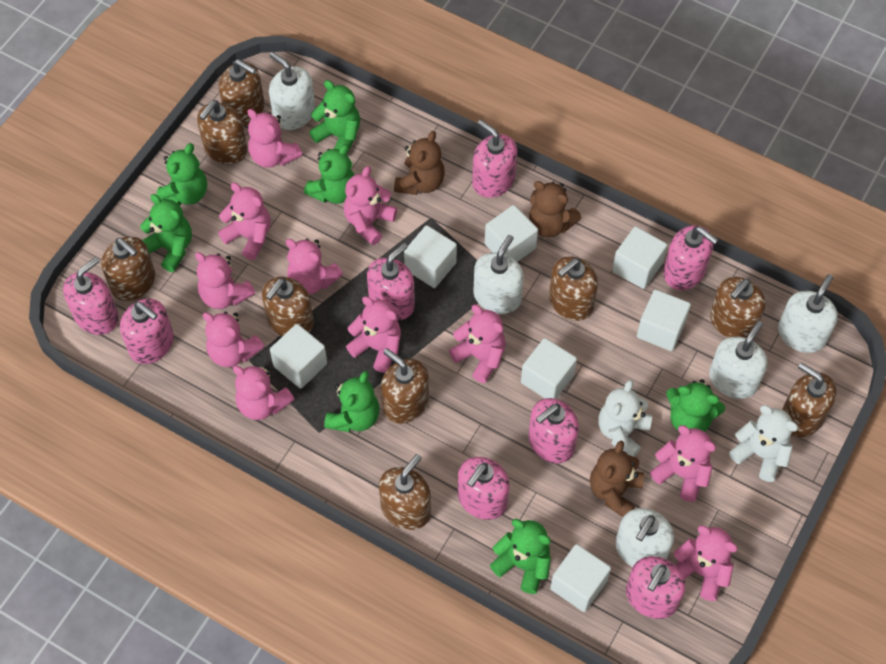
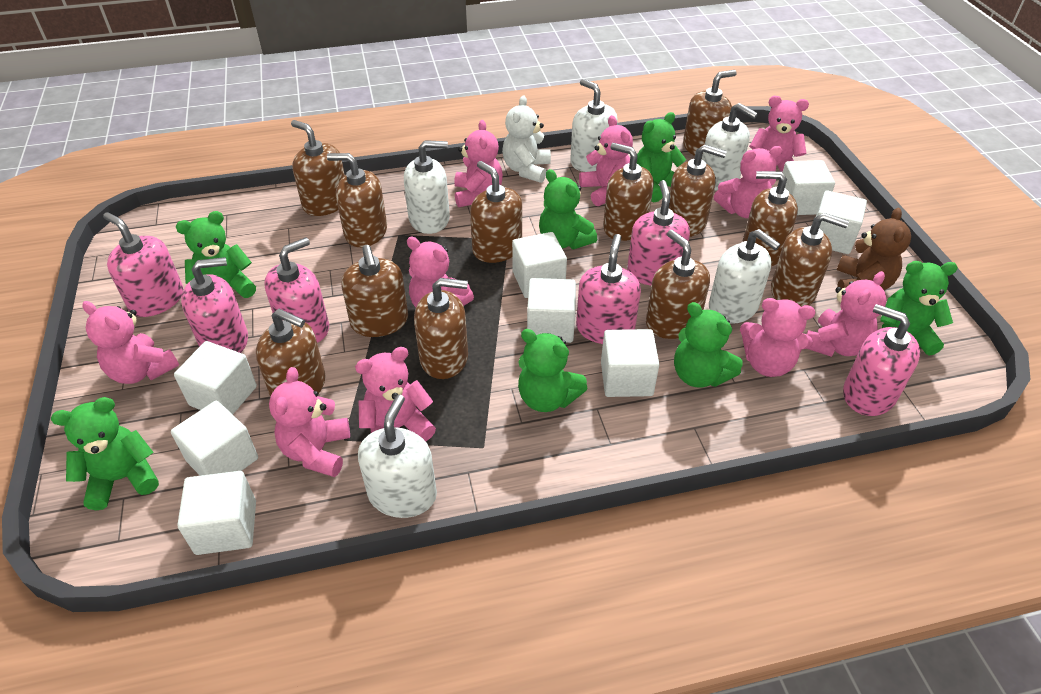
brown soap dispenser: [101,237,156,301] [197,100,247,164] [219,59,265,126] [262,277,314,336] [379,454,431,530] [381,348,429,424] [549,256,598,321] [710,277,765,338] [782,362,837,437] = 9 -> [256,309,325,397] [291,120,345,216] [327,153,387,247] [341,245,408,337] [414,278,468,379] [470,161,522,263] [603,143,654,241] [646,230,710,339] [669,144,727,237] [683,70,737,156] [742,171,798,266] [771,213,849,307] = 12
brown teddy bear: [394,131,445,195] [529,181,581,237] [590,441,644,517] = 3 -> [837,208,911,290] = 1
pink soap dispenser: [63,257,119,335] [120,299,174,364] [367,243,415,321] [458,457,510,520] [472,120,517,198] [528,398,579,463] [626,556,686,619] [663,225,718,290] = 8 -> [103,212,183,317] [181,257,248,353] [264,237,329,343] [576,234,641,344] [627,180,690,286] [843,304,920,416] = 6
pink teddy bear: [195,252,255,309] [203,312,264,367] [218,183,271,260] [233,365,294,420] [247,109,302,168] [286,238,343,294] [344,166,397,246] [346,296,401,373] [449,305,506,383] [650,425,716,502] [674,525,738,601] = 11 -> [82,301,179,384] [269,367,350,477] [355,347,436,441] [407,237,474,307] [454,120,503,207] [579,115,633,206] [714,146,782,218] [740,298,815,377] [749,96,809,172] [807,271,887,357] = 10
white cube: [270,324,327,389] [404,225,457,288] [485,205,538,262] [521,338,577,399] [550,544,611,612] [612,226,667,289] [637,290,691,351] = 7 -> [171,401,258,476] [174,341,257,414] [177,471,256,555] [512,232,567,298] [527,278,576,343] [601,329,660,397] [782,160,835,215] [816,191,867,254] = 8
white teddy bear: [598,380,652,457] [729,405,798,482] = 2 -> [502,96,551,183] = 1

